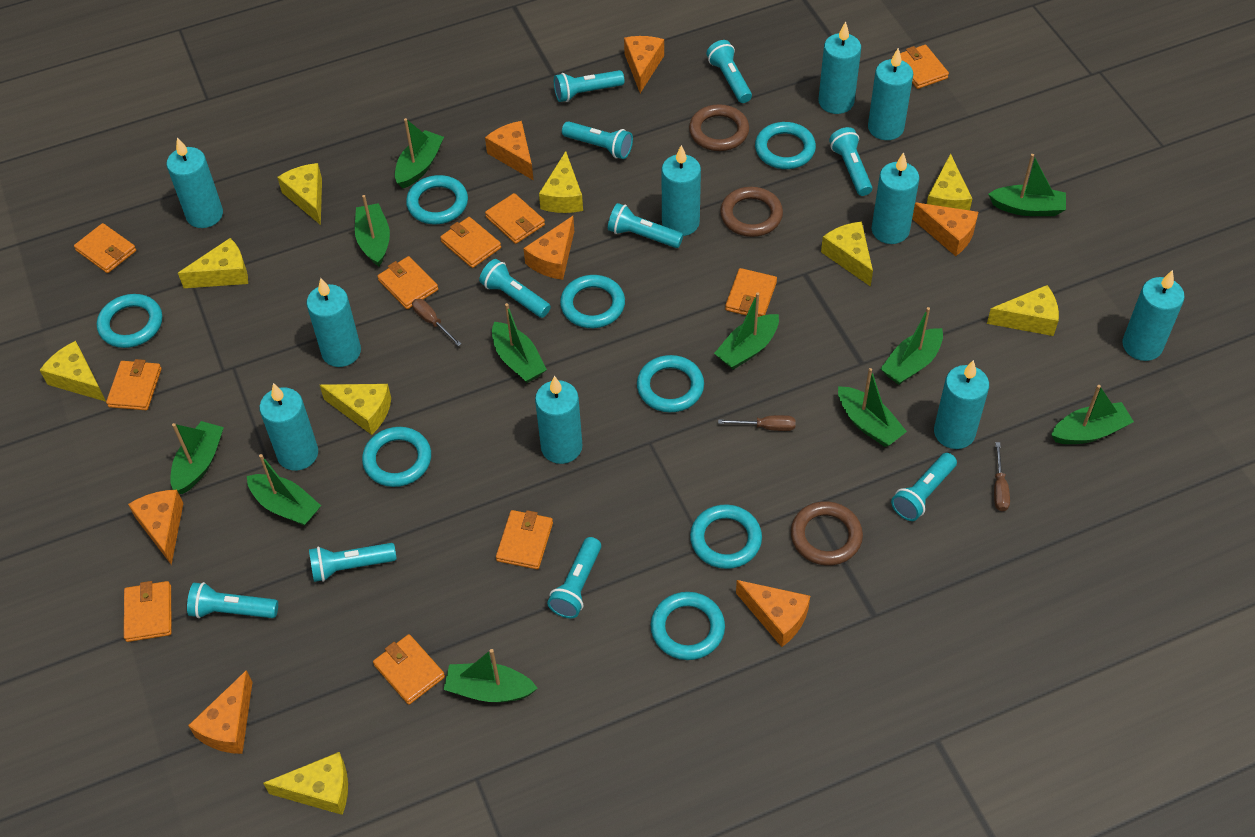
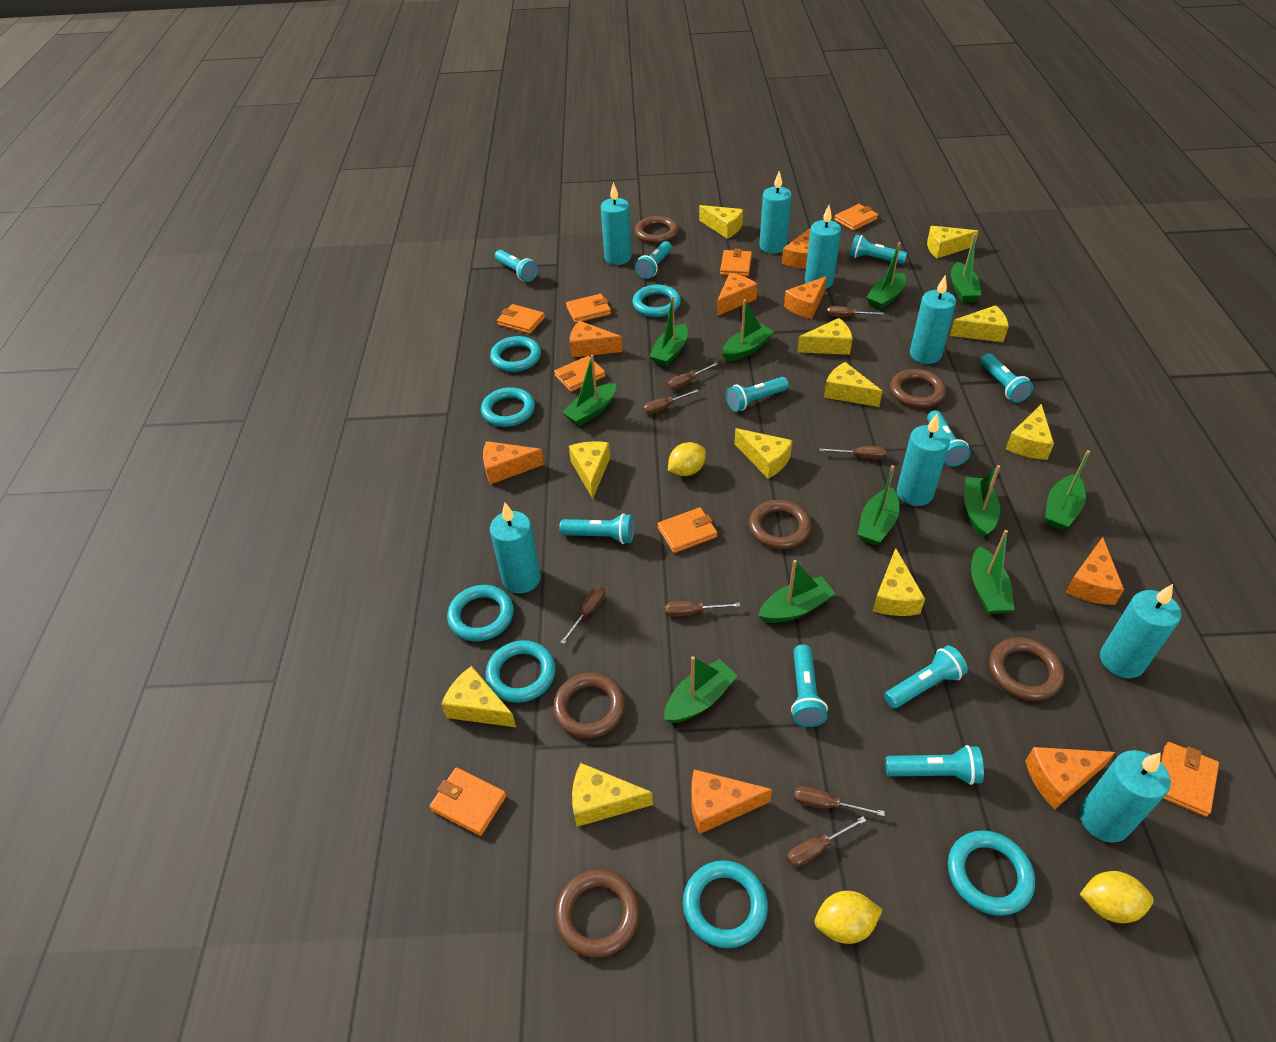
brown ring: [689,104,749,151] [720,187,783,237] [791,501,863,566] = 3 -> [553,673,625,739] [555,869,640,958] [635,216,679,244] [749,500,811,549] [890,369,946,408] [989,637,1065,701] = 6
brown screwdriver: [412,299,461,346] [718,415,796,431] [994,442,1010,511] = 3 -> [560,586,605,644] [643,389,699,415] [665,601,740,617] [668,363,718,390] [787,816,866,867] [794,786,885,816] [819,446,886,459] [827,306,884,317] = 8
orange cheese: [128,490,184,565] [188,670,253,754] [485,121,534,181] [523,216,574,280] [624,36,664,93] [736,580,810,647] [912,202,978,256] = 7 -> [483,441,544,485] [570,321,623,357] [691,769,772,834] [717,273,758,316] [782,228,810,269] [784,276,827,319] [1025,747,1115,809] [1066,537,1124,605] = 8
orange wallet: [74,223,136,273] [106,359,162,410] [124,581,172,642] [373,634,445,705] [377,256,438,309] [440,217,501,268] [485,193,545,244] [496,510,553,569] [725,268,777,317] [900,45,949,89] = 10 -> [429,767,507,836] [497,304,545,334] [554,356,605,392] [566,294,611,323] [658,507,717,553] [720,249,752,277] [834,204,878,231] [1161,742,1219,817] = 8
turquoise candle: [167,137,223,228] [259,383,318,471] [306,278,361,367] [535,376,582,464] [661,145,701,236] [819,21,861,114] [868,48,913,140] [871,152,919,244] [934,360,989,449] [1122,270,1185,361] = 10 -> [490,503,541,594] [601,182,632,265] [759,171,792,254] [805,205,841,289] [897,413,950,506] [910,275,956,364] [1079,750,1171,842] [1100,584,1181,678] = 8
turquoise ring: [97,294,162,348] [362,427,431,487] [406,175,468,225] [560,275,625,328] [637,355,704,413] [651,592,725,660] [690,504,762,569] [755,122,816,169] = 8 -> [447,585,514,641] [481,387,535,427] [486,640,556,703] [490,336,541,372] [633,285,681,317] [683,860,768,948] [948,830,1035,916] = 7
yellow cheese: [40,341,106,402] [178,238,248,288] [263,752,348,815] [277,163,322,225] [320,384,391,435] [539,151,583,213] [821,222,873,287] [927,153,972,210] [987,285,1059,336] = 9 -> [441,666,517,728] [569,441,610,499] [572,763,653,827] [699,205,743,239] [734,428,793,479] [797,318,853,355] [824,362,883,407] [873,548,925,616] [927,226,979,259] [950,305,1009,342] [1006,404,1054,460] = 11
yellow lemon: none = 0 -> [668,442,706,476] [815,891,883,944] [1080,871,1154,923] = 3

